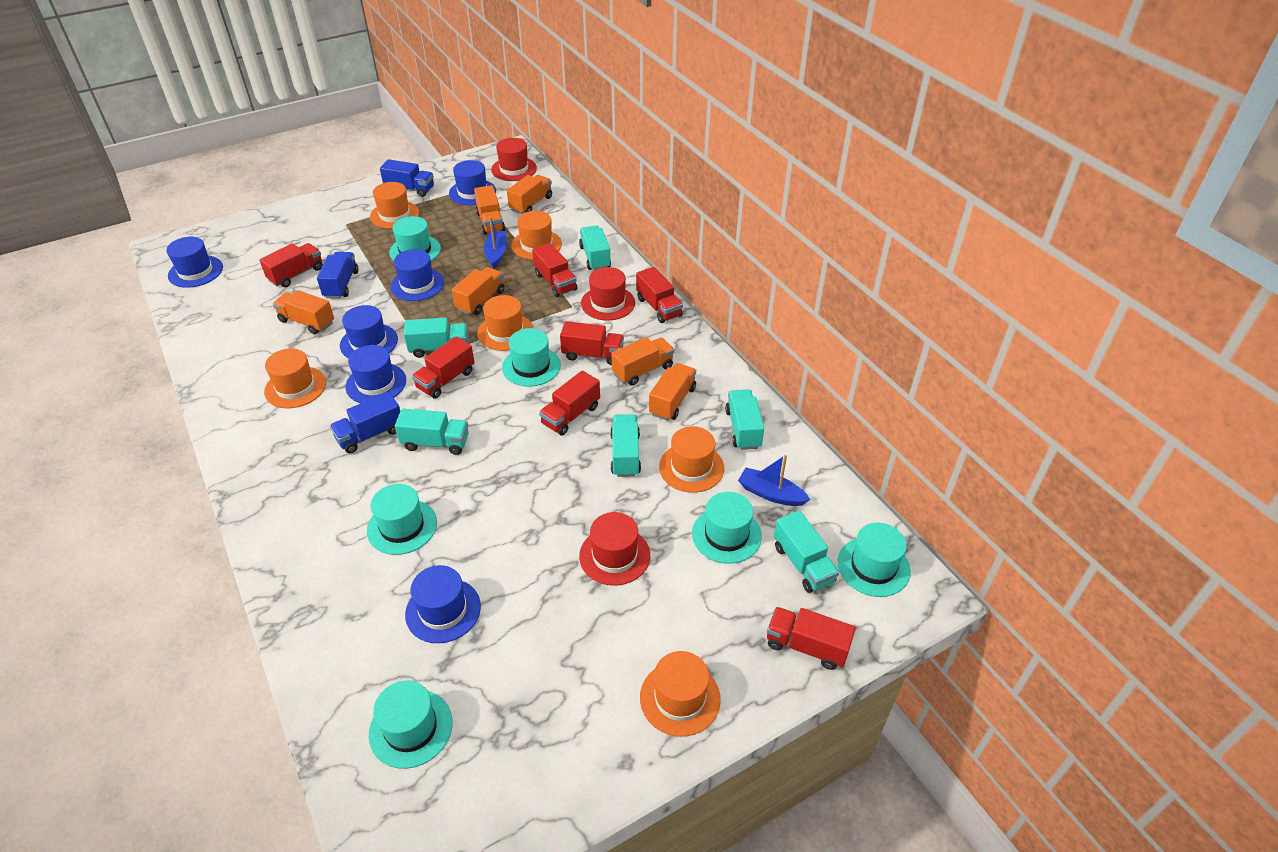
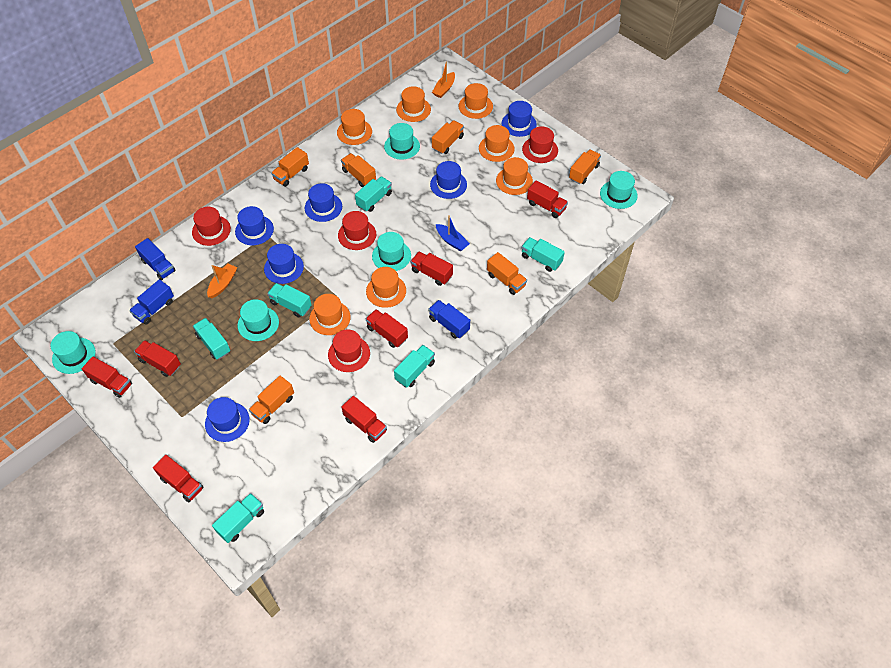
blue boat: [484,216,507,268] [738,455,810,506] = 2 -> [436,215,470,252] = 1
orange boat: none = 0 -> [207,264,238,298] [432,61,455,98] = 2
orange hat: [264,348,326,408] [370,182,419,229] [477,295,533,351] [511,211,562,260] [640,651,721,737] [659,426,724,493] = 6 -> [309,294,351,335] [337,109,372,145] [366,267,406,308] [396,86,431,122] [459,83,493,119] [479,125,515,162] [496,157,533,195] = 7
red hat: [491,138,537,181] [579,512,650,586] [581,267,635,321] = 3 -> [192,207,231,246] [328,330,370,372] [338,211,376,250] [522,126,558,163] = 4
turquoise hat: [367,484,437,555] [369,680,453,769] [389,216,441,261] [502,328,561,387] [692,492,762,564] [838,523,911,597] = 6 -> [51,331,96,374] [238,299,279,341] [372,232,411,271] [384,123,420,160] [600,171,638,209] = 5

